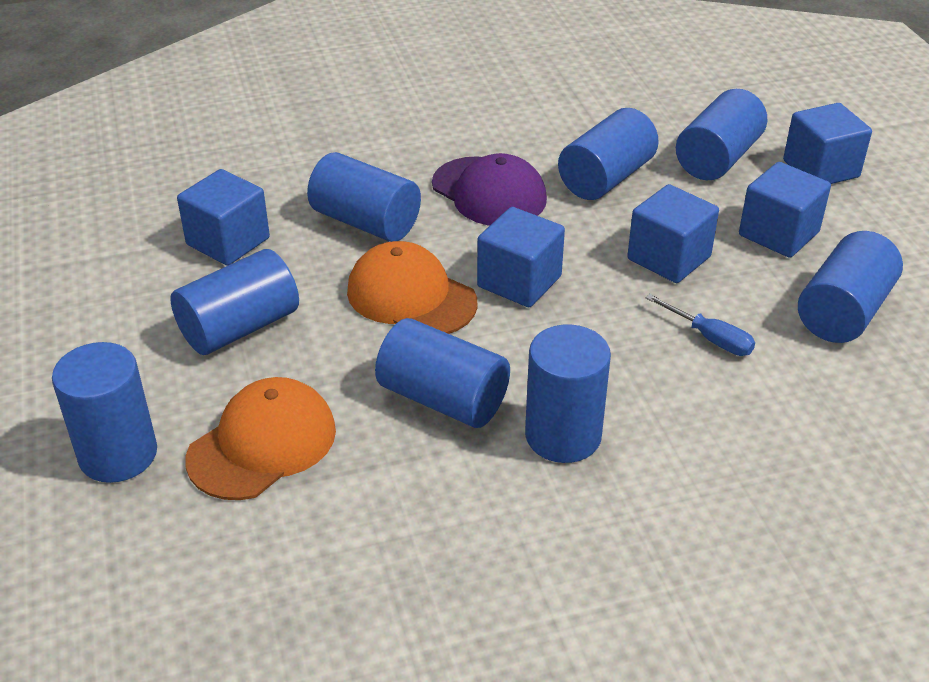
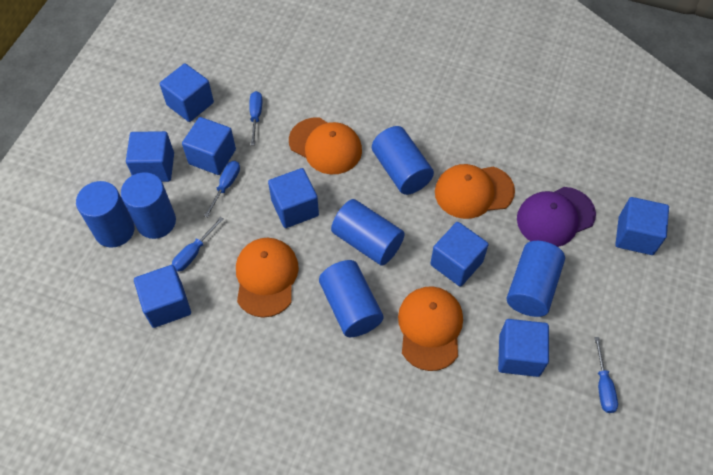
blue cube: [177,169,270,266] [477,207,565,307] [627,184,719,283] [739,162,831,258] [783,103,872,184] = 5 -> [126,131,174,182] [134,265,191,328] [160,63,214,122] [182,117,236,175] [268,168,319,228] [430,222,489,287] [498,319,549,377] [615,197,669,255] = 8
blue cylinder: [52,342,157,483] [170,249,299,355] [307,152,421,242] [375,318,510,428] [525,324,611,463] [558,108,659,200] [676,89,767,180] [798,231,903,343] = 8 -> [76,181,134,248] [121,172,176,239] [319,260,384,337] [331,199,405,266] [372,126,434,195] [507,241,565,317] = 6
blue screwdriver: [645,294,755,356] = 1 -> [172,217,224,272] [204,161,240,217] [249,91,262,145] [594,337,618,413] = 4
orange cap: [185,377,336,500] [347,241,477,334] = 2 -> [236,238,299,318] [289,118,362,174] [398,286,463,371] [435,164,515,219] = 4

